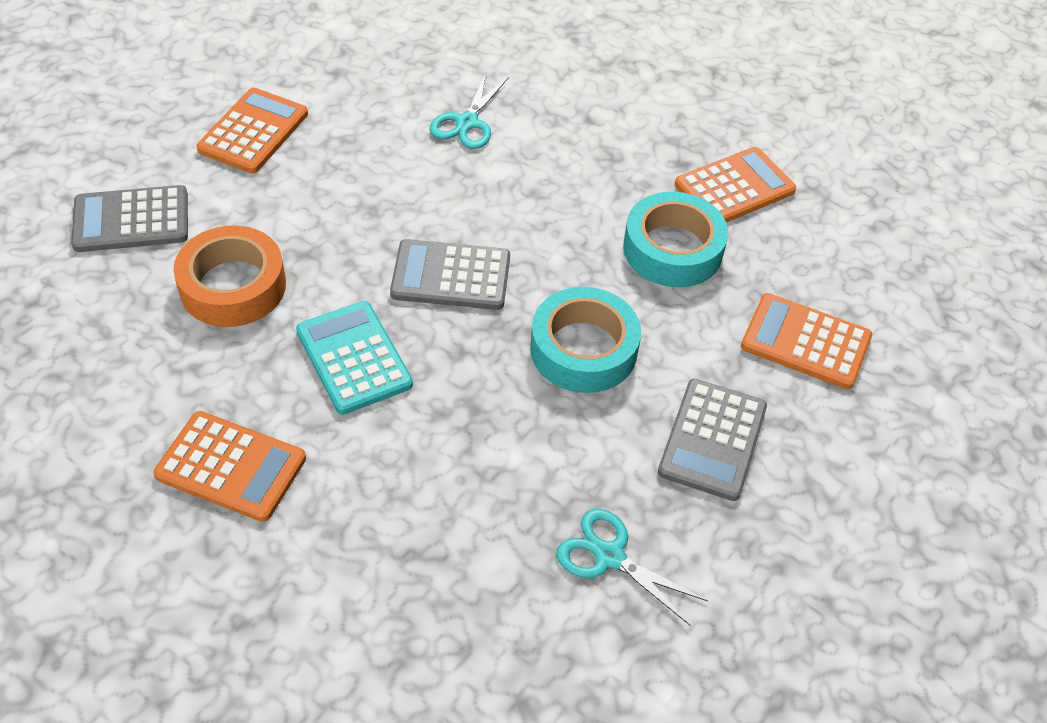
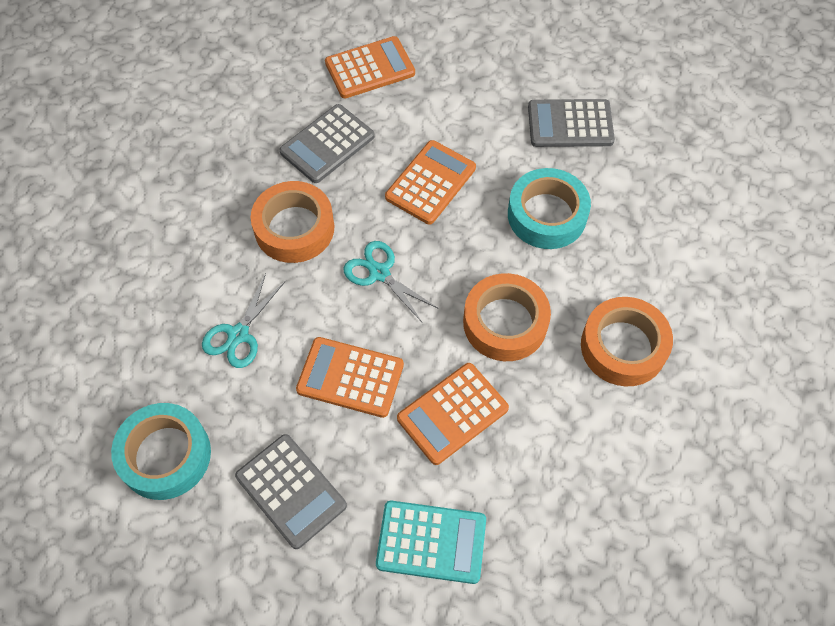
orange tape: [173,226,286,327] = 1 -> [251,181,334,263] [463,273,551,361] [581,297,673,386] = 3

